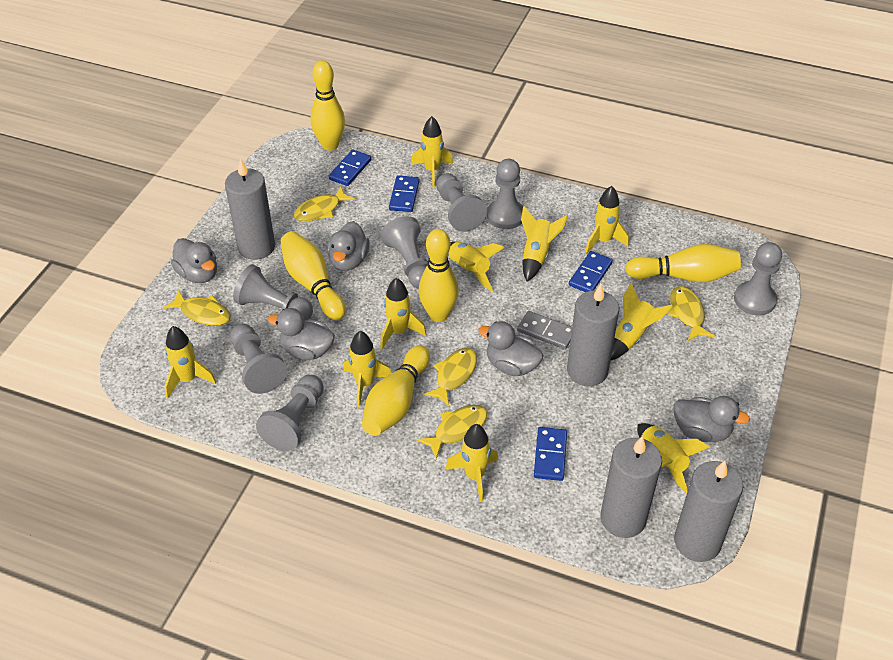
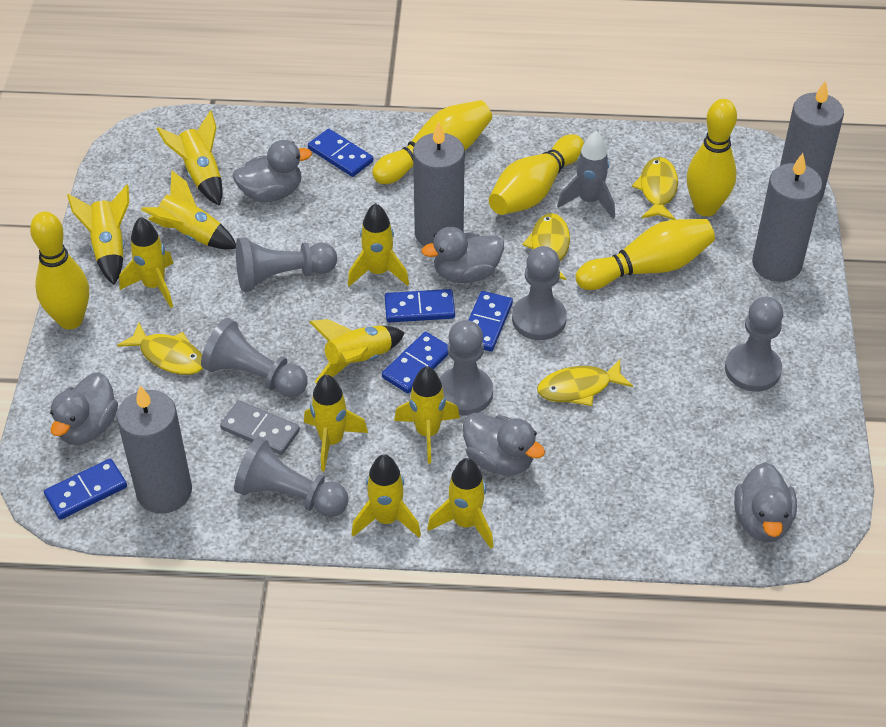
blue domino: [328,150,371,186] [389,175,420,212] [534,427,567,481] [569,251,613,292] = 4 -> [44,459,127,520] [308,129,373,177] [382,332,448,393] [385,289,455,322] [468,291,513,352] = 5
grey pawn: [230,324,287,394] [233,264,313,320] [256,375,324,451] [381,216,428,289] [436,173,487,232] [487,159,523,229] [734,242,782,315] = 7 -> [201,318,308,397] [234,437,349,517] [236,237,337,292] [439,320,493,416] [512,246,567,340] [725,297,783,392] = 6
grey rocket: none = 0 -> [557,132,615,219] = 1
yellow fish: [163,290,231,326] [294,186,355,222] [417,405,487,459] [423,348,477,406] [668,286,715,341] = 5 -> [117,322,203,375] [522,213,570,280] [537,359,633,406] [632,157,678,220] = 4

